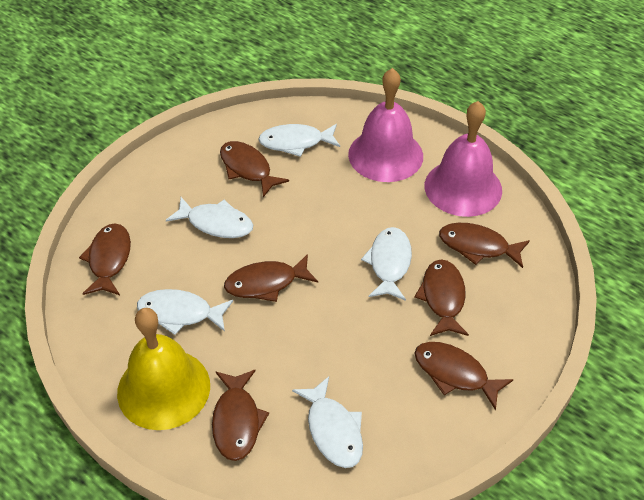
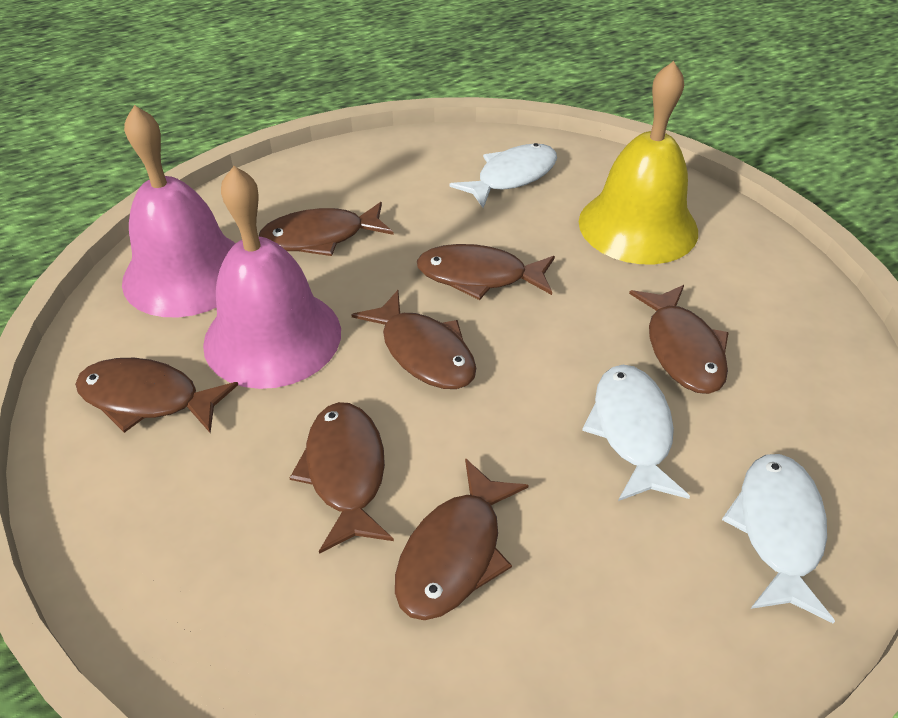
white fish: [137,289,233,335] [166,197,253,238] [258,124,340,157] [292,376,363,468] [361,227,412,301] = 5 -> [450,143,557,208] [582,365,690,501] [722,454,835,623] = 3

